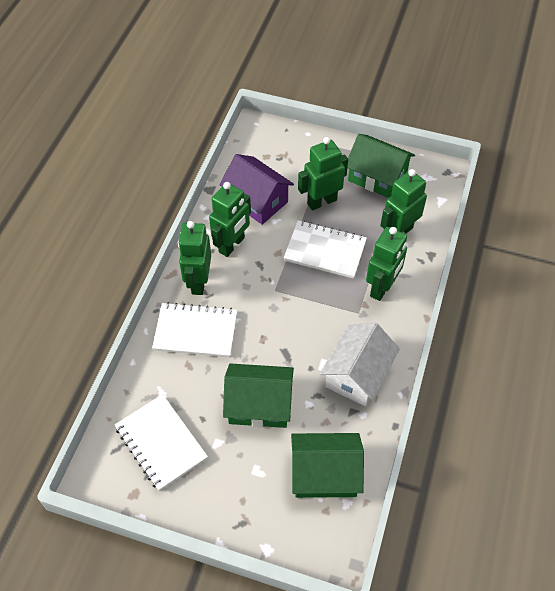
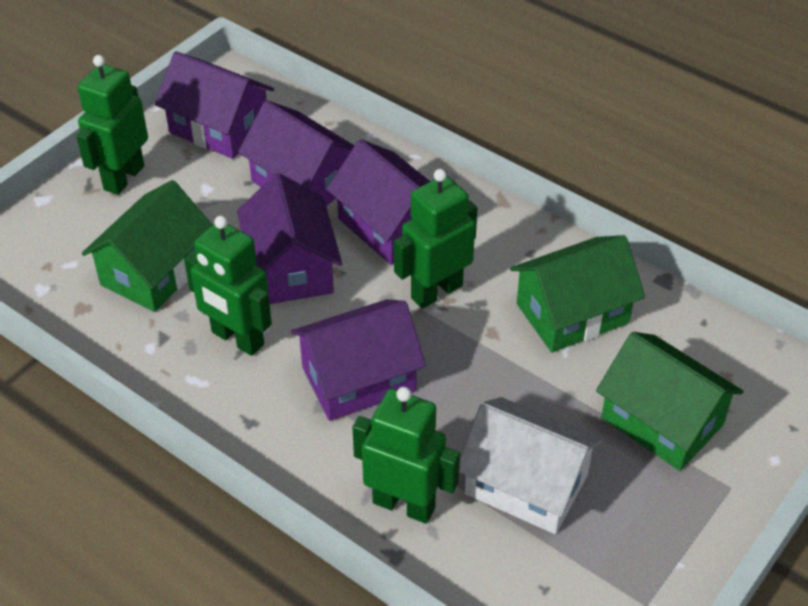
green robot: [178,221,211,295] [209,182,251,257] [298,137,348,211] [366,227,407,301] [380,169,427,233] = 5 -> [76,55,148,195] [184,216,272,356] [353,387,460,524] [394,169,478,309] = 4
purple house: [219,154,294,225] = 1 -> [155,51,274,159] [237,173,342,304] [238,100,355,206] [291,299,426,421] [327,139,430,265] = 5
white notebook: [115,394,208,491] [152,302,237,358] [284,220,367,279] = 3 -> none = 0

